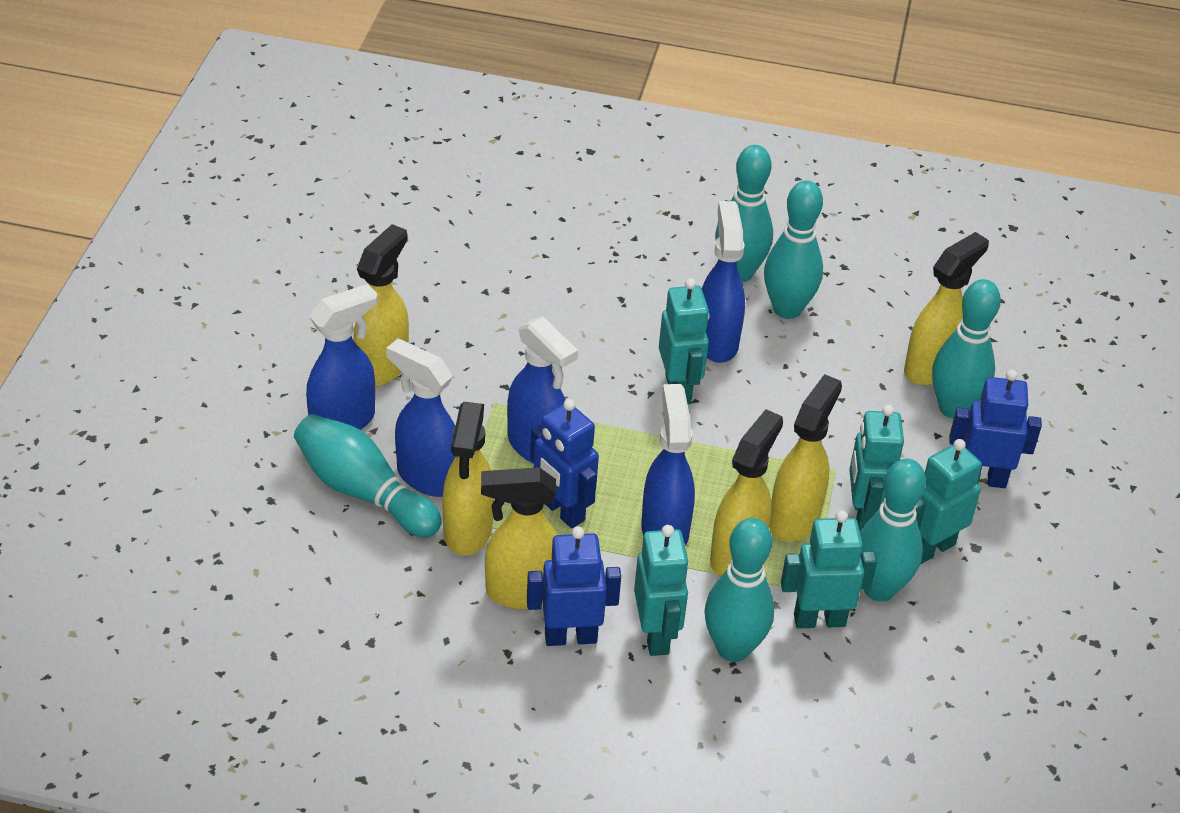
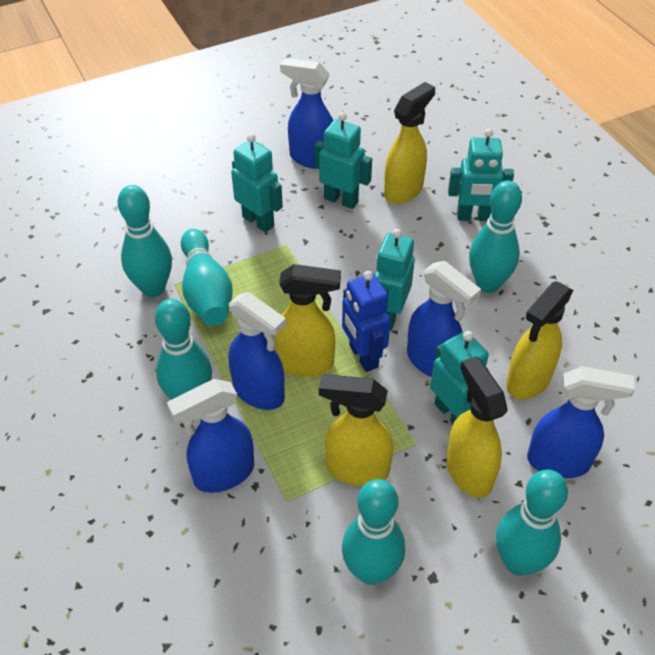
blue robot: [527,526,621,646] [530,399,599,528] [949,369,1042,488] = 3 -> [342,271,390,372] = 1
yellow spray bottle: [353,224,409,387] [442,402,494,556] [481,467,558,610] [710,409,783,577] [769,374,842,542] [904,232,989,385] = 6 -> [274,264,341,377] [319,374,393,486] [384,82,435,204] [446,356,508,498] [506,281,573,400] = 5

